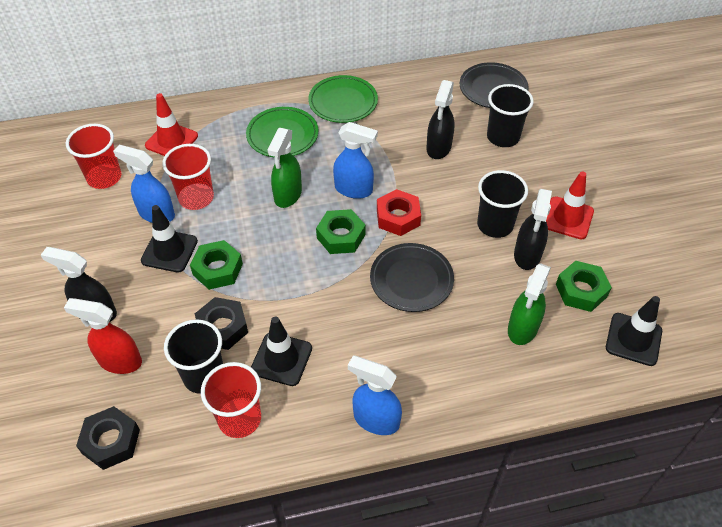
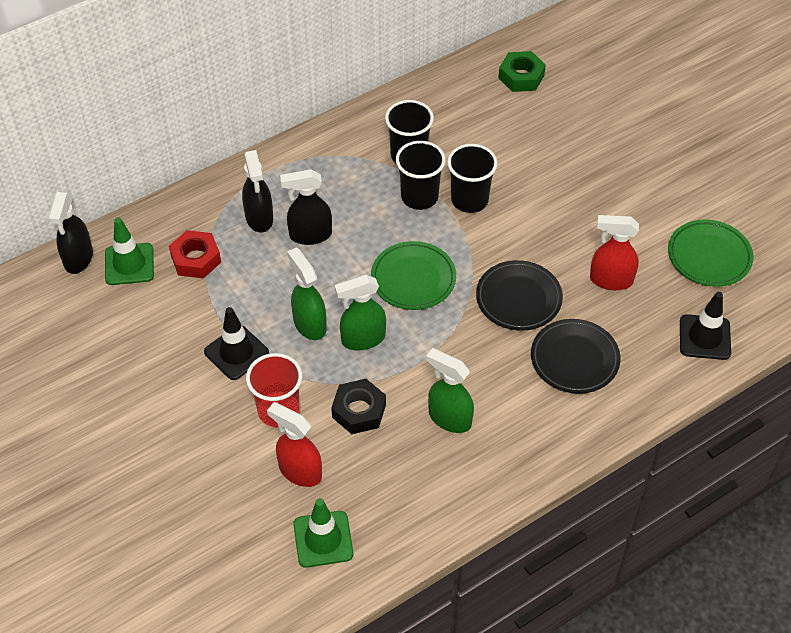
black nut: [76,406,140,470] [195,297,248,350] = 2 -> [331,379,386,434] = 1
black traffic cone: [141,205,198,272] [251,317,312,386] [606,296,662,366] = 3 -> [204,307,269,380] [680,292,731,360] = 2
blue spray bottle: [113,145,175,223] [333,122,378,199] [348,356,402,435] = 3 -> none = 0
green nut: [190,240,243,290] [316,209,365,254] [556,261,612,312] = 3 -> [499,51,546,92] = 1
green spray bottle: [268,128,302,208] [508,263,551,345] = 2 -> [287,247,327,340] [334,275,386,350] [426,348,474,433] = 3
green traffic cone: none = 0 -> [105,217,154,285] [293,498,353,568] = 2
red cup: [66,124,121,189] [162,144,214,210] [201,362,261,438] = 3 -> [246,353,302,427] = 1
red spray bottle: [64,298,142,374] = 1 -> [267,402,322,487] [590,215,639,290] = 2
red traffic cone: [145,93,198,156] [546,171,594,239] = 2 -> none = 0

